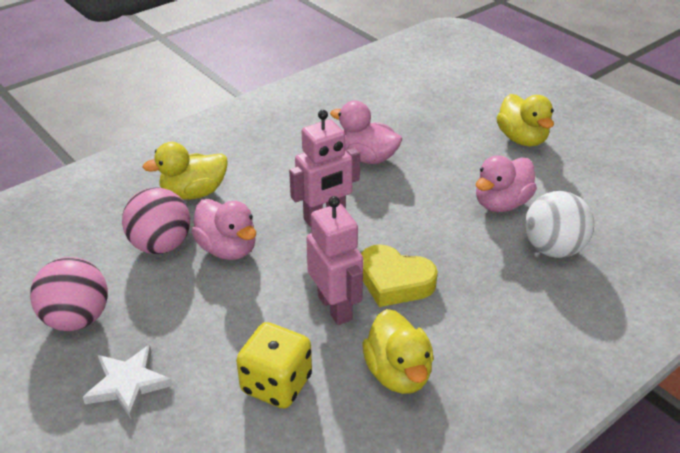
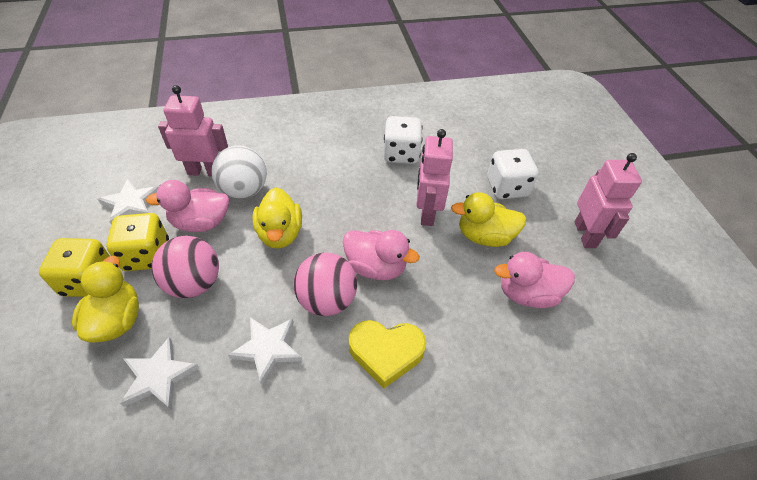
pink robot: [289,110,360,227] [306,196,363,325] = 2 -> [158,85,228,176] [416,129,453,226] [575,153,642,248] = 3
white dice: none = 0 -> [384,116,423,164] [487,149,538,199] = 2
white star: [83,345,173,420] = 1 -> [98,179,158,224] [120,337,199,410] [228,317,302,385] = 3
yellow dice: [236,322,312,408] = 1 -> [39,238,110,297] [106,213,169,271] = 2

